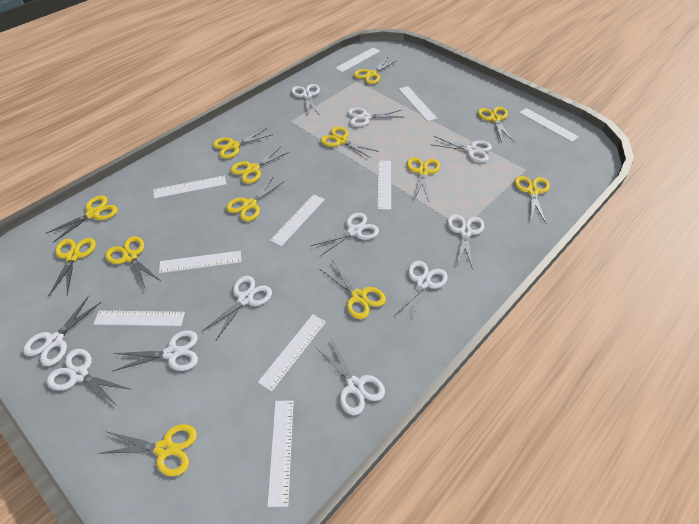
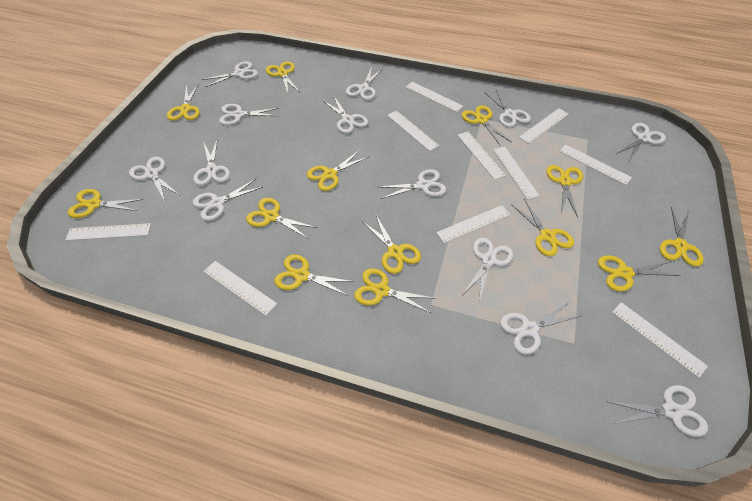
white scissors: [23,296,101,366] [46,349,132,405] [113,330,198,371] [202,276,272,340] [291,84,320,117] [311,213,379,257] [315,338,385,415] [347,108,402,127] [394,261,448,323] [430,136,492,162] [447,214,484,269] = 11 -> [129,157,179,201] [193,140,230,186] [193,178,263,221] [201,61,258,87] [219,104,279,125] [322,96,368,134] [346,67,383,100] [379,169,446,199] [463,238,513,302] [484,89,531,127] [500,302,583,354] [609,385,708,437] [616,123,666,161] = 13

